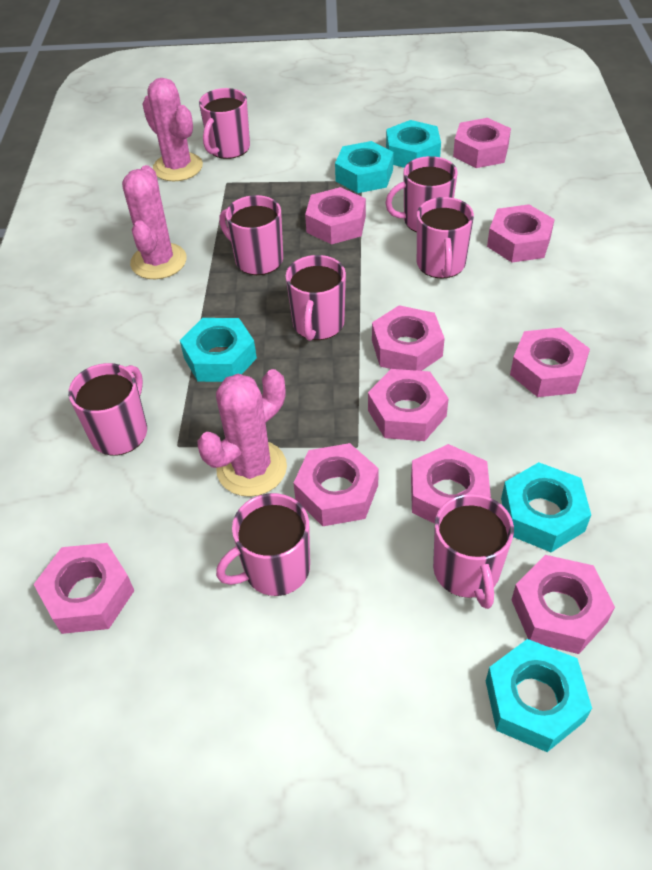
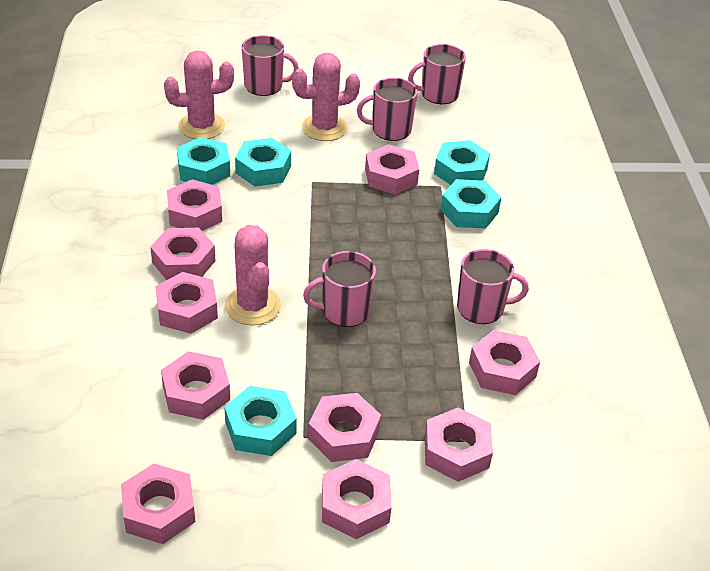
pink mug: [68,363,147,456] [199,88,250,159] [216,493,310,596] [219,195,283,275] [285,255,346,341] [385,156,457,232] [417,197,474,279] [433,494,514,609] = 8 -> [242,35,299,96] [303,251,376,327] [357,78,418,141] [408,44,466,104] [457,249,529,324] = 5

